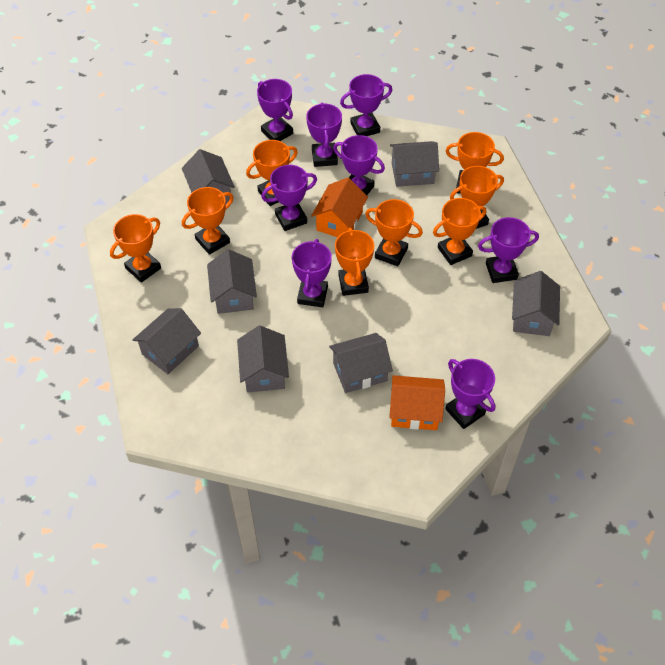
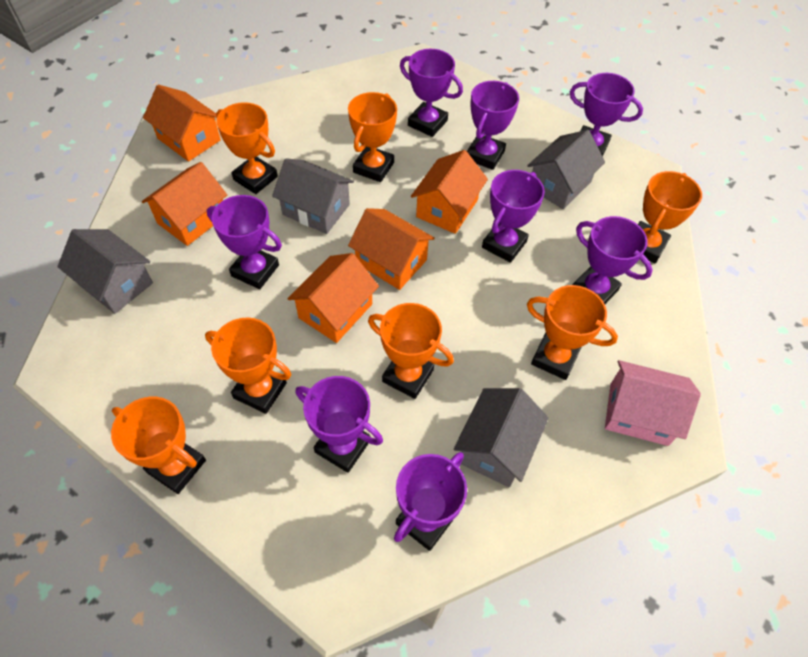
grey house: [133,308,201,374] [182,149,235,204] [207,249,257,314] [237,325,289,393] [329,333,393,393] [390,141,439,187] [512,271,560,336] = 7 -> [57,229,153,314] [272,158,354,234] [454,388,549,487] [527,130,605,209] = 4
orange house: [311,178,368,237] [389,375,445,430] = 2 -> [142,162,227,246] [143,85,221,162] [287,253,379,343] [348,208,435,290] [411,150,488,234] = 5
orange trophy: [110,214,161,283] [182,187,234,255] [246,140,298,206] [335,228,374,296] [365,199,423,266] [433,198,486,265] [446,132,504,194] [450,166,504,229] = 8 -> [111,397,206,494] [205,317,291,414] [216,102,278,194] [348,92,397,182] [368,303,454,399] [527,285,618,380] [638,171,702,263] = 7
pink house: none = 0 -> [605,360,701,446] = 1

